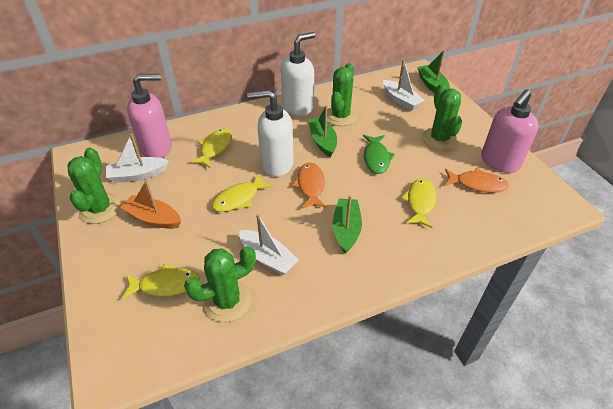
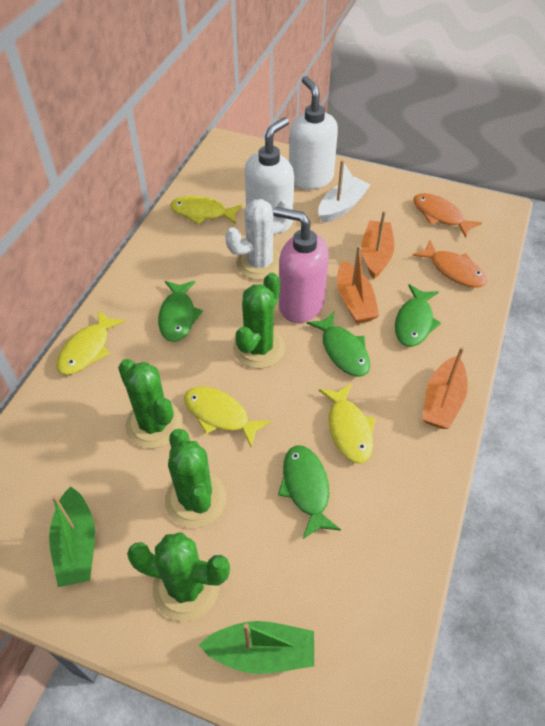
green boat: [309,105,337,158] [332,195,362,254] [417,50,450,93] = 3 -> [49,486,95,587] [199,621,314,674] = 2
green fish: [363,135,395,174] = 1 -> [158,281,203,342] [278,445,341,539] [307,312,370,377] [395,284,441,347] = 4
orange boat: [120,180,181,229] = 1 -> [337,245,379,324] [361,211,394,279] [423,347,468,429] = 3
pink soap dispenser: [127,74,172,158] [481,89,539,173] = 2 -> [273,207,329,323] = 1
white boat: [106,133,169,183] [239,214,299,275] [383,59,425,111] = 3 -> [318,160,370,223] = 1
white cactus: none = 0 -> [225,199,292,280] = 1

